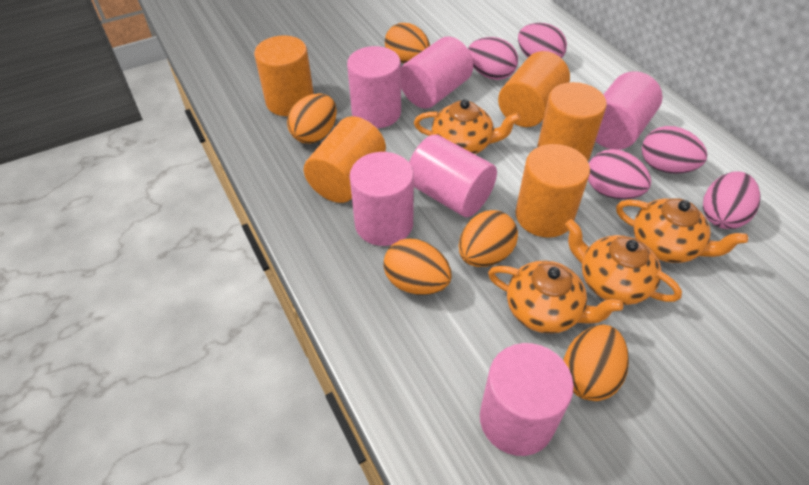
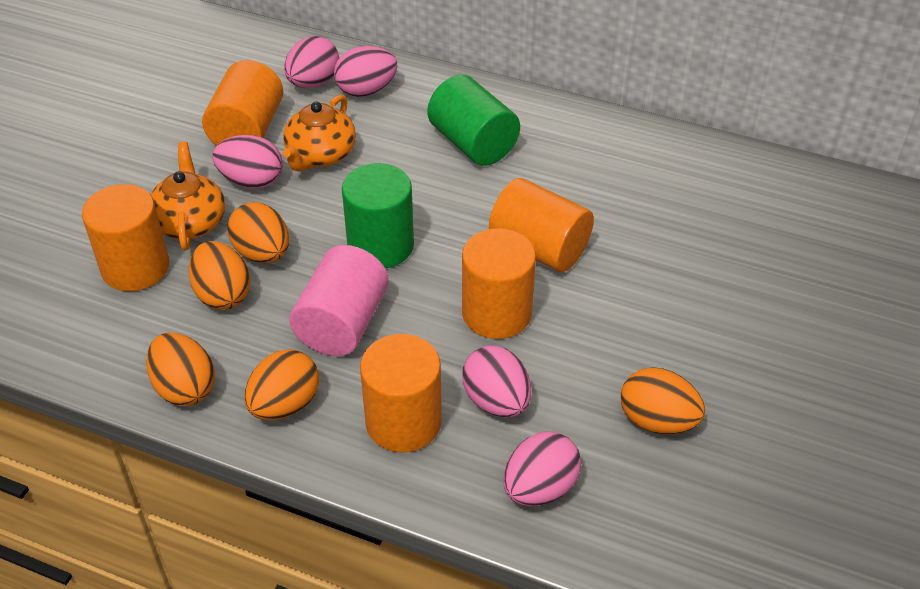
green cylinder: none = 0 -> [342,163,414,268] [427,75,520,165] = 2
orange teapot: [414,99,521,154] [488,260,623,334] [565,219,682,305] [616,198,748,263] = 4 -> [150,142,225,250] [283,94,356,172] = 2
pink cylinder: [347,46,401,128] [350,152,414,246] [401,36,473,108] [409,134,497,217] [480,343,574,456] [595,71,663,150] = 6 -> [289,245,389,356] = 1

